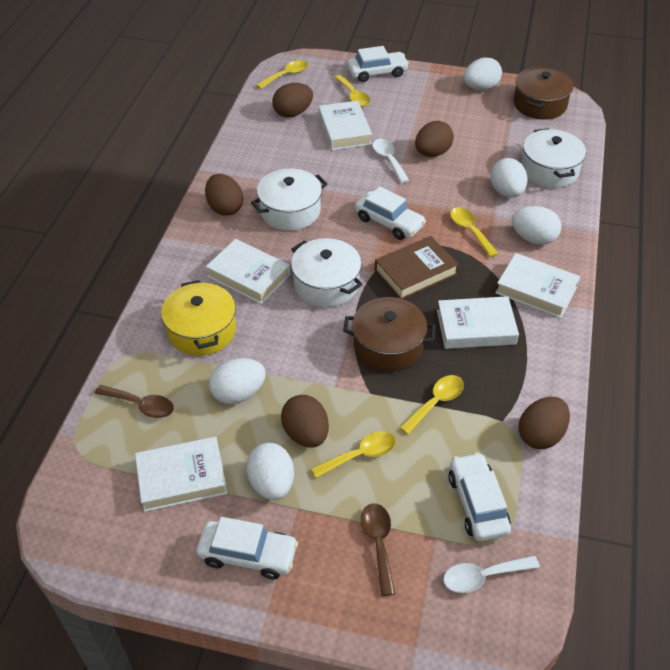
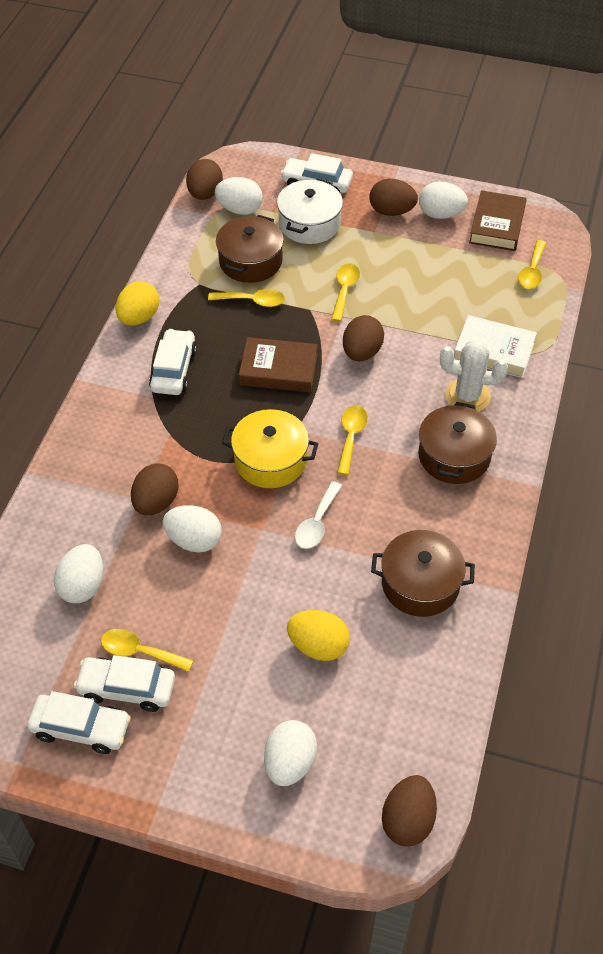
brown book: [375,236,459,299] = 1 -> [239,337,318,392] [469,190,527,251] = 2
brown pot: [343,297,436,372] [514,67,573,120] = 2 -> [216,215,284,283] [371,530,475,617] [418,402,497,484] = 3
brown spoon: [94,385,174,418] [361,503,395,596] = 2 -> none = 0
white book: [135,437,227,512] [206,239,290,304] [318,101,372,150] [437,296,519,349] [495,253,581,318] = 5 -> [454,315,537,378] = 1
white cactus: none = 0 -> [440,339,508,411] = 1
white pot: [251,169,327,231] [291,238,363,307] [521,128,586,188] = 3 -> [277,179,343,244] = 1
white spoon: [373,139,410,183] [443,555,540,593] = 2 -> [295,481,342,549] = 1
yellow egg: none = 0 -> [115,281,159,325] [287,610,350,661] = 2

